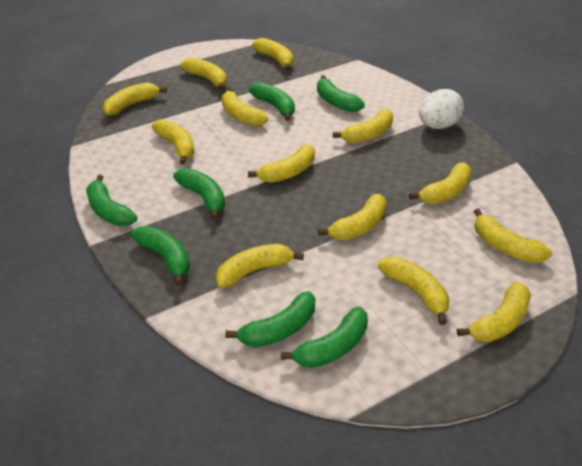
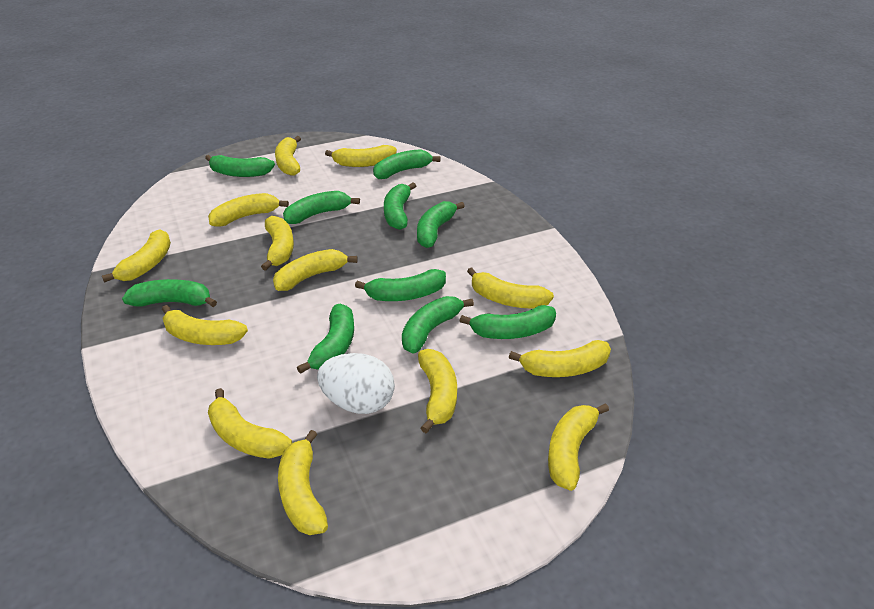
green banana: [86,175,137,226] [131,226,190,286] [173,168,225,220] [225,291,315,347] [249,82,295,121] [281,306,368,368] [317,75,365,112] = 7 -> [122,279,217,307] [205,155,275,177] [283,191,360,224] [297,304,354,374] [355,269,446,301] [373,149,441,179] [384,182,416,230] [402,296,474,354] [417,201,465,248] [460,305,556,339] = 10

